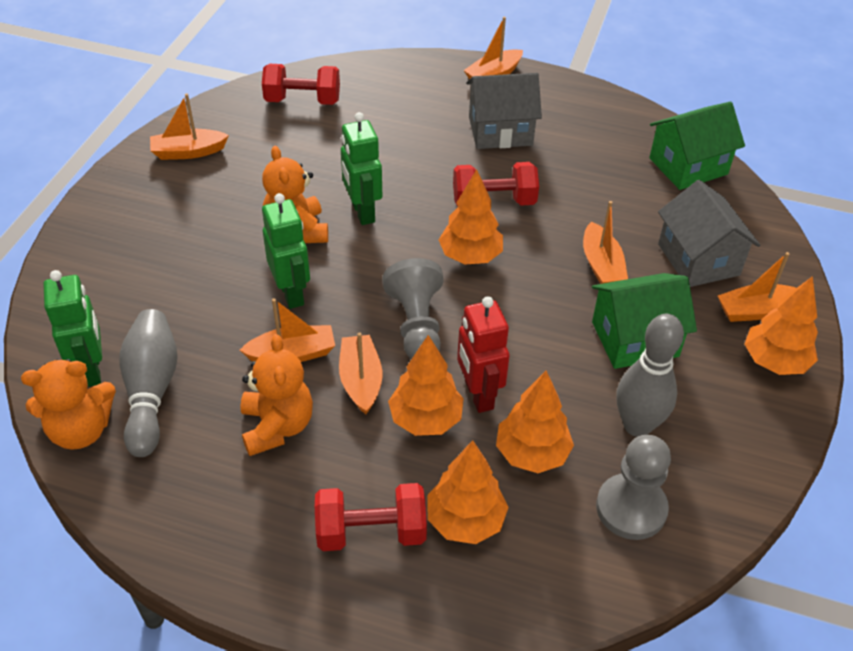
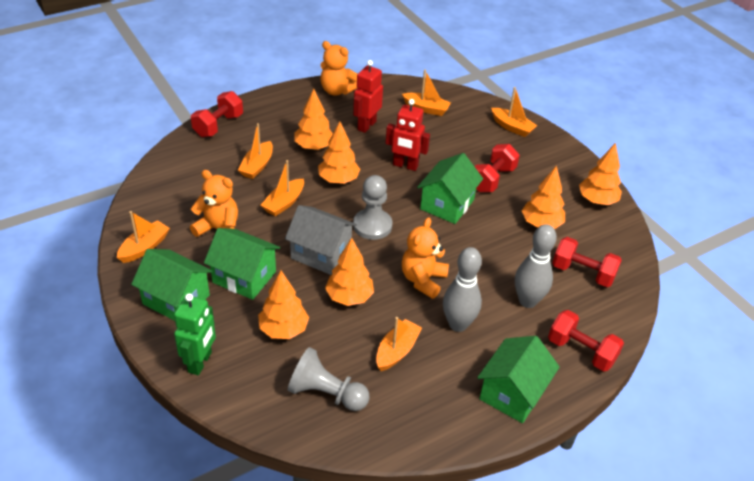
green house: [592,273,697,369] [649,102,745,190] = 2 -> [131,249,213,321] [204,228,280,300] [417,153,483,224] [477,336,560,423] = 4
green robot: [44,270,102,387] [262,193,310,309] [341,112,382,225] = 3 -> [174,293,216,375] = 1
grey house: [466,73,542,149] [658,180,760,287] = 2 -> [285,205,357,275] = 1
orange tree: [388,335,464,436] [427,440,509,544] [439,169,503,265] [496,371,574,473] [744,276,818,375] = 5 -> [258,271,309,339] [295,89,333,150] [318,122,360,184] [325,238,374,306] [522,165,565,229] [579,143,622,205] = 6
red dumbbell: [262,64,340,105] [315,483,427,551] [453,162,539,206] = 3 -> [191,91,243,137] [474,144,520,192] [548,310,624,372] [552,237,622,287] = 4
red robot: [457,296,510,413] = 1 -> [353,60,383,133] [386,99,430,171] = 2

